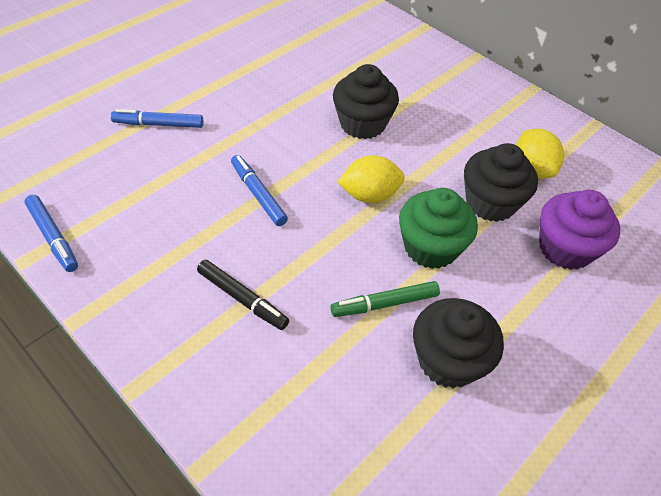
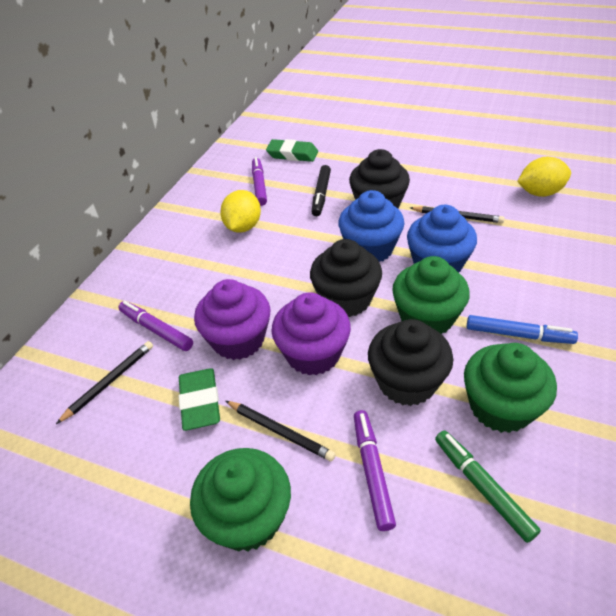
black pencil: none = 0 -> [56,341,153,424] [226,401,335,462] [410,206,505,223] = 3
blue cupcake: none = 0 -> [338,190,404,262] [407,205,477,272] = 2
blue marker: [24,195,78,272] [111,109,203,128] [231,155,288,226] = 3 -> [467,315,578,344] = 1
green cupcake: [399,188,478,269] = 1 -> [190,448,291,552] [392,256,470,334] [464,343,557,433] = 3
green eraser: none = 0 -> [179,368,220,431] [266,139,318,162] = 2
purple cupcake: [539,190,620,270] = 1 -> [194,279,271,360] [271,292,351,375] = 2
purple marker: none = 0 -> [118,301,193,351] [252,157,267,206] [354,410,396,531] = 3

